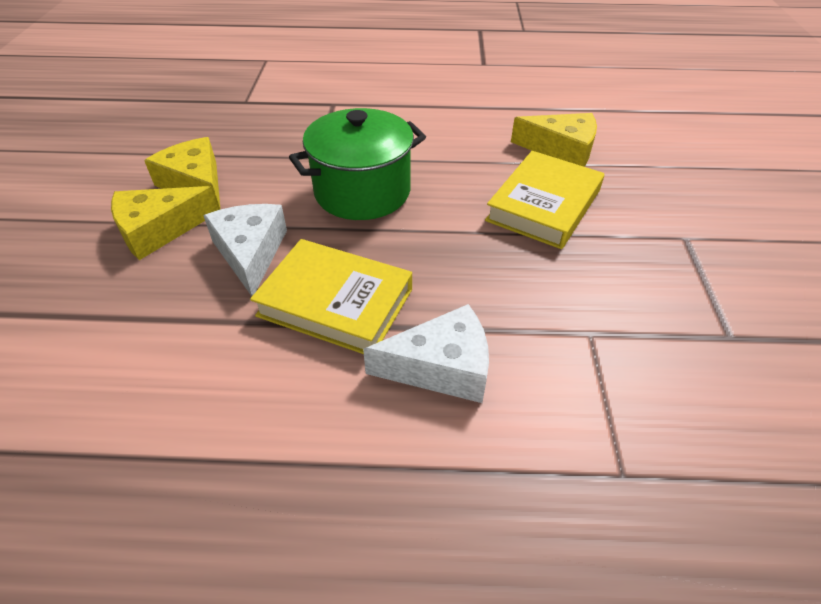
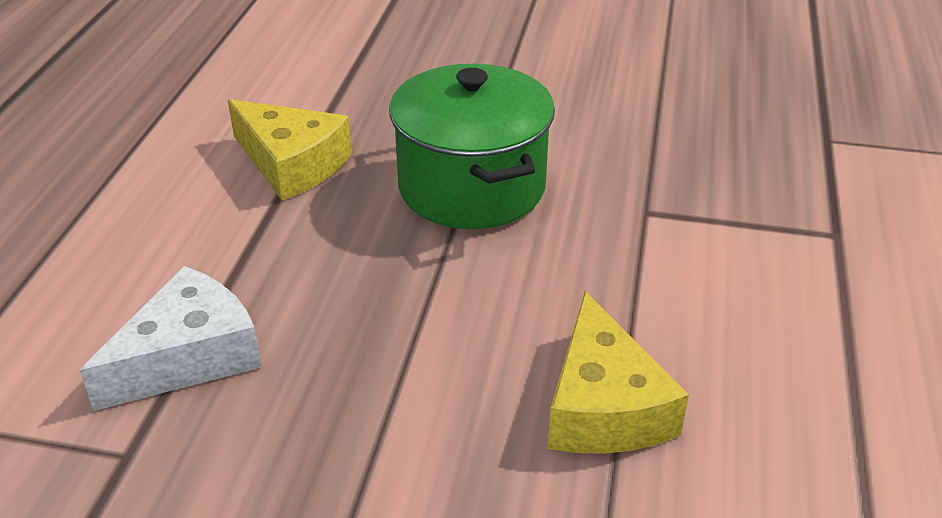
white cheese: [203,204,287,296] [363,304,489,403] = 2 -> [80,266,262,411] = 1
yellow book: [250,239,412,354] [485,151,604,249] = 2 -> none = 0
yellow cheese: [111,186,218,260] [144,137,221,210] [511,113,597,167] = 3 -> [228,99,352,200] [548,291,689,454] = 2

